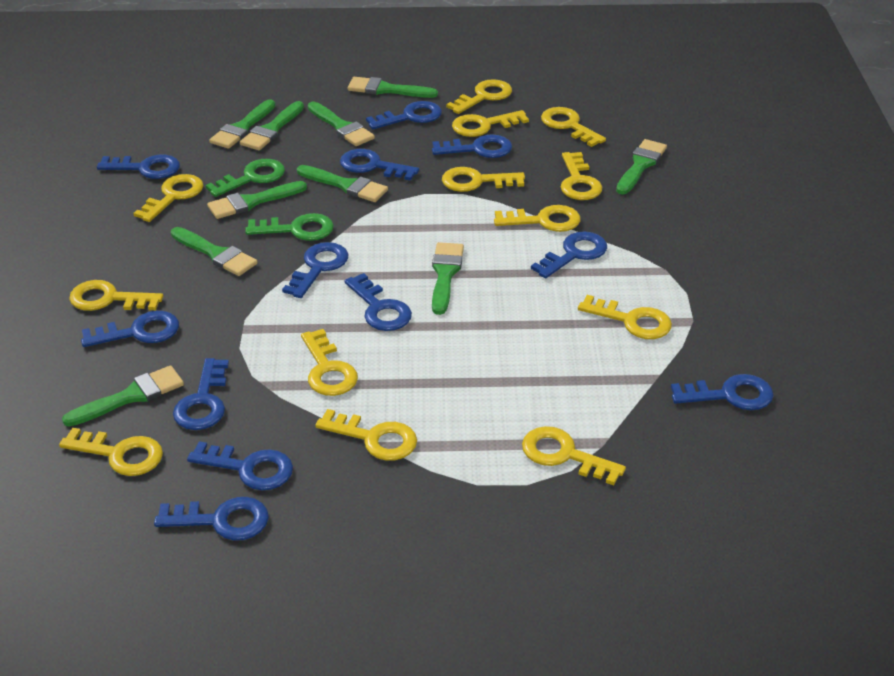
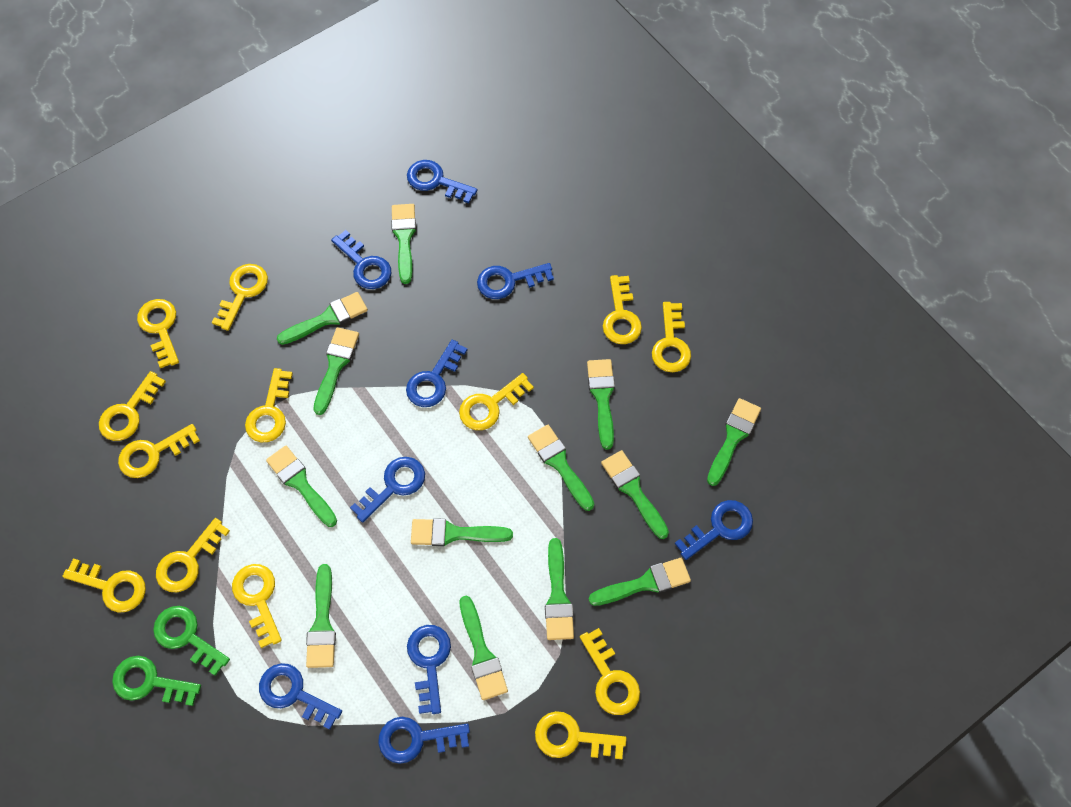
blue key: [81,311,179,347] [97,155,180,179] [154,497,269,541] [173,358,229,430] [187,441,293,490] [282,242,349,298] [340,149,419,181] [345,273,412,331] [366,101,442,129] [432,134,512,158] [531,231,607,278] [671,374,774,410] = 12 -> [259,663,342,730] [331,230,391,289] [350,457,425,523] [378,717,470,764] [406,339,467,407] [407,160,478,203] [407,625,451,714] [477,263,554,299] [675,500,753,560] = 9
green brush: [62,365,184,427] [171,227,258,276] [207,181,307,219] [209,99,276,149] [240,101,304,150] [297,165,388,202] [308,102,375,146] [348,77,438,98] [432,242,464,315] [616,139,667,194] = 10 -> [266,445,337,527] [277,292,368,345] [306,564,336,668] [313,327,359,415] [391,204,416,284] [411,518,513,546] [459,596,508,700] [528,425,594,511] [545,538,574,640] [587,359,615,450] [589,558,691,606] [601,450,669,539] [707,398,761,486] = 13

